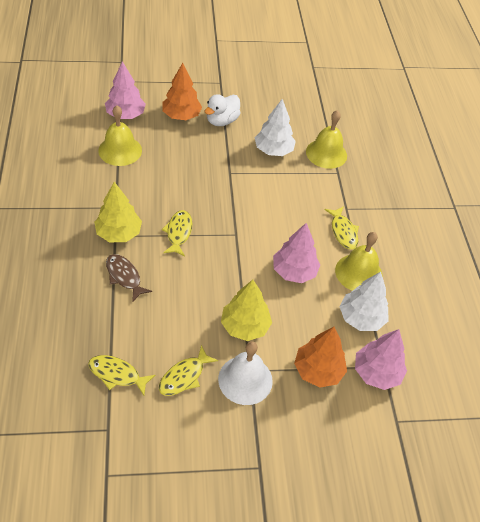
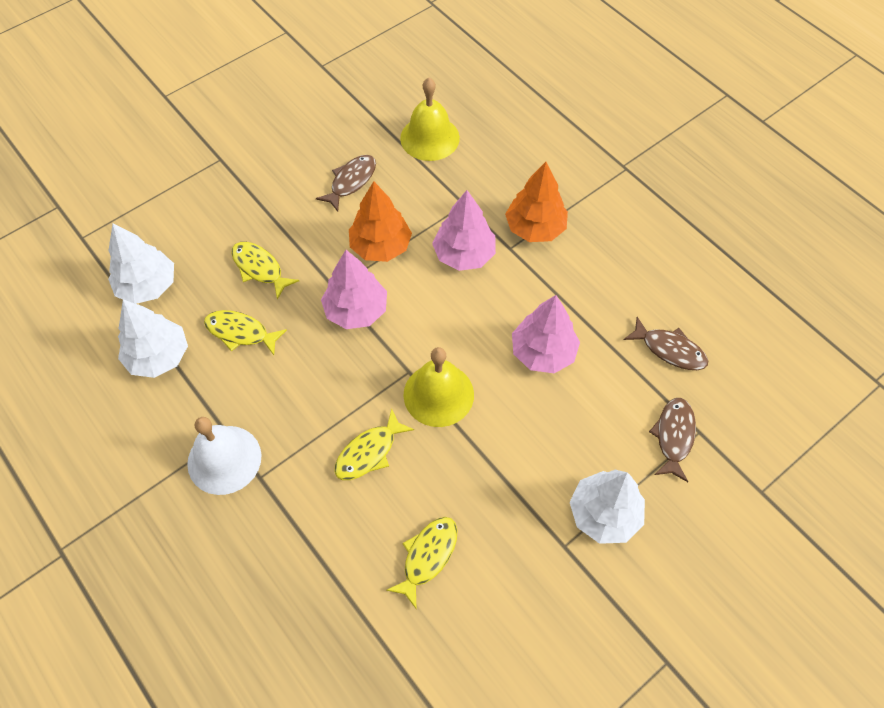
brown fish: [106,254,152,302] = 1 -> [316,155,376,212] [624,317,708,370] [649,398,696,482] = 3
white duck: [205,94,241,126] = 1 -> none = 0
white tree: [255,99,296,156] [339,272,388,331] = 2 -> [108,224,174,304] [118,299,188,378] [570,470,645,544] = 3
yellow bell: [98,105,142,166] [306,110,347,169] [335,232,383,291] = 3 -> [400,78,460,161] [404,347,474,427] = 2
yellow tree: [94,182,142,242] [221,280,272,341] = 2 -> none = 0

